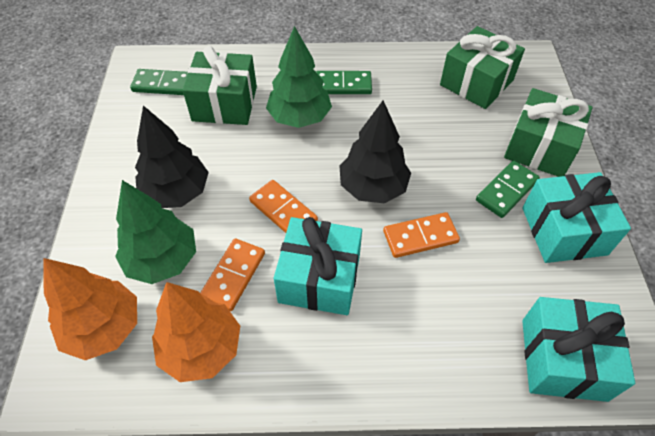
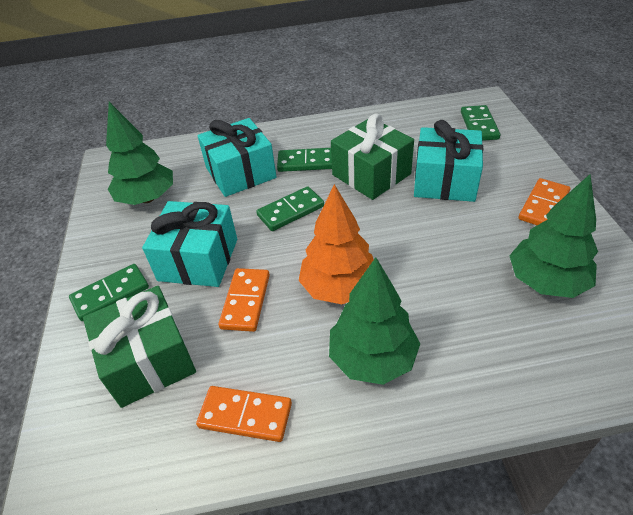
black tree: [135,106,209,208] [339,100,411,203] = 2 -> none = 0
green domino: [130,69,188,95] [316,71,372,94] [476,161,540,218] = 3 -> [69,264,149,321] [256,186,324,231] [277,148,332,172] [461,105,500,141] = 4
green gift: [183,46,257,125] [440,26,525,109] [504,88,593,177] = 3 -> [83,286,196,408] [331,114,414,200] = 2
green tree: [115,180,196,284] [266,26,332,128] = 2 -> [106,102,173,205] [329,257,420,385] [509,174,598,298] = 3
orange tree: [43,258,137,360] [152,282,240,382] = 2 -> [299,184,374,304] = 1

